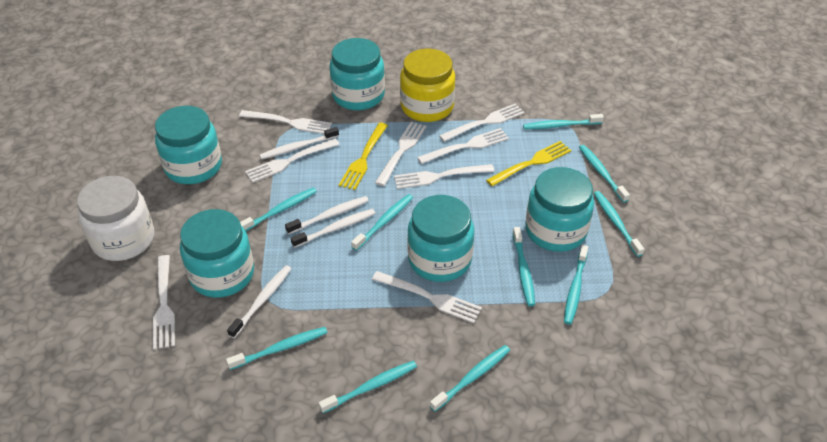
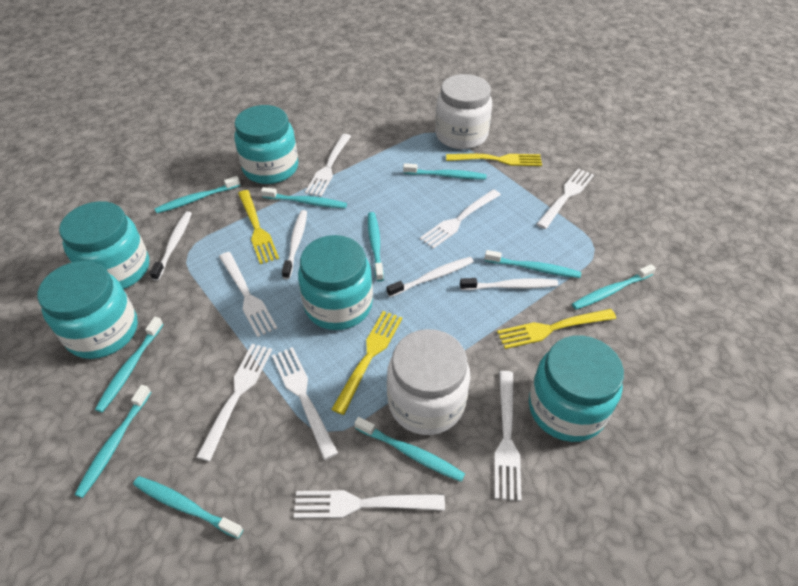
white jar: [77,176,154,261] = 1 -> [387,329,470,435] [435,74,492,149] = 2
yellow fork: [339,123,388,190] [486,141,572,186] = 2 -> [238,190,279,264] [331,311,402,415] [446,154,542,166] [497,309,616,349] = 4
yellow jar: [400,49,455,122] = 1 -> none = 0

